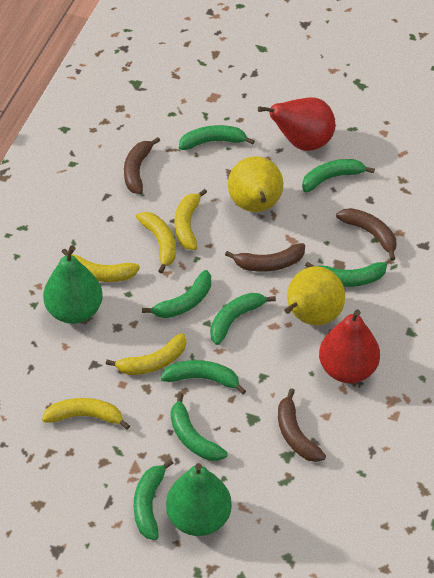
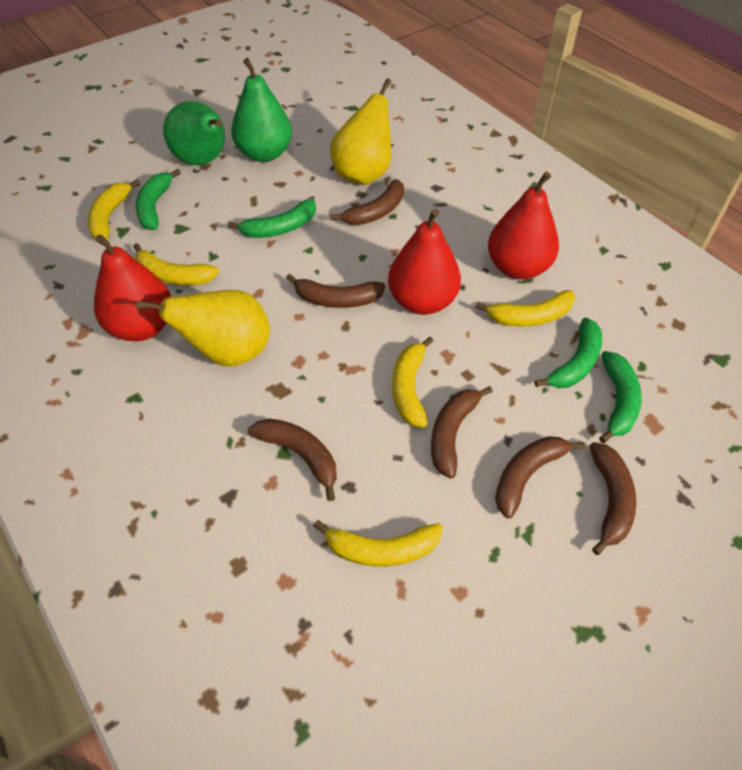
brown banana: [124,137,160,194] [225,243,305,272] [278,388,326,462] [336,208,397,261] = 4 -> [248,419,337,501] [286,274,385,308] [330,179,404,225] [431,386,493,479] [495,436,585,518] [589,442,636,555] = 6
green banana: [134,459,173,540] [142,270,211,318] [160,360,246,394] [171,393,228,461] [179,125,255,150] [210,293,276,345] [302,159,375,192] [305,262,387,287] = 8 -> [136,169,181,230] [228,199,316,238] [534,317,602,388] [599,351,642,443] = 4
red pear: [258,97,335,151] [319,310,380,383] = 2 -> [94,234,171,341] [388,209,461,315] [488,172,559,280] = 3

